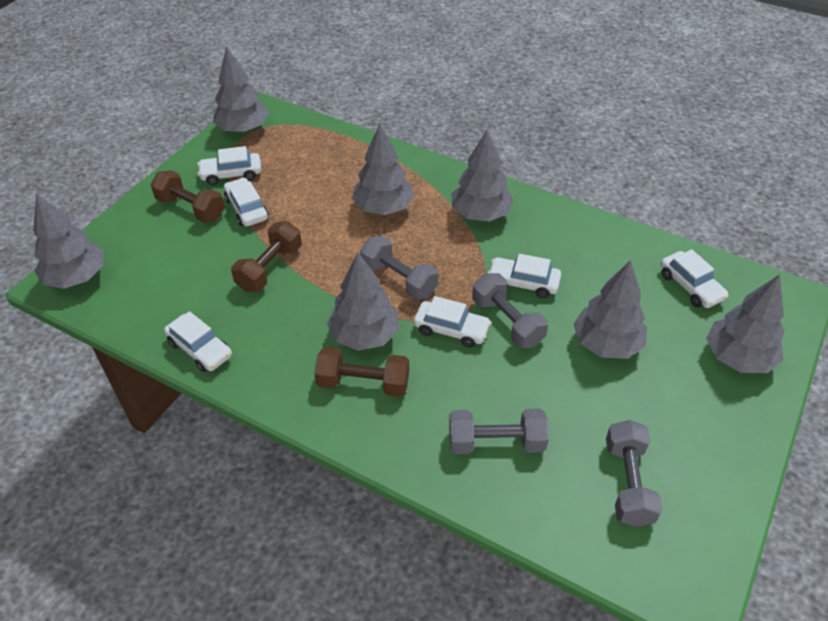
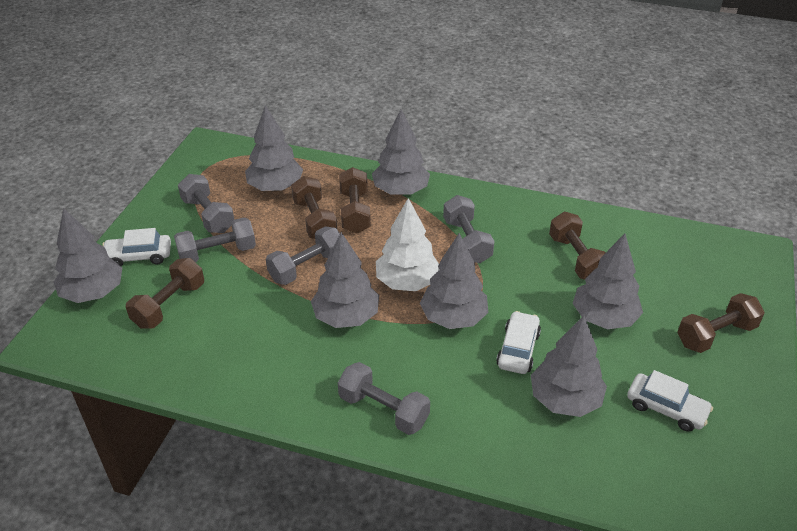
brown dumbbell: [150,170,225,223] [231,221,302,292] [314,347,409,397] = 3 -> [126,258,204,329] [291,176,337,239] [339,167,371,234] [549,212,606,280] [677,293,765,353] = 5
grey dumbbell: [360,236,438,300] [449,408,549,454] [472,273,548,349] [606,420,663,527] = 4 -> [174,217,256,262] [178,174,234,233] [266,226,340,285] [338,362,430,435] [443,195,494,263] = 5
white car: [164,311,232,372] [197,146,261,185] [224,178,268,227] [414,296,491,348] [488,254,561,298] [661,249,729,308] = 6 -> [102,228,171,266] [496,311,541,374] [627,370,713,432] = 3
white tree: none = 0 -> [376,198,440,291] = 1

